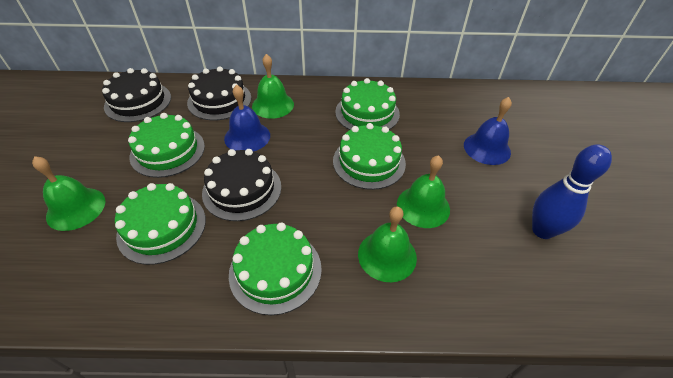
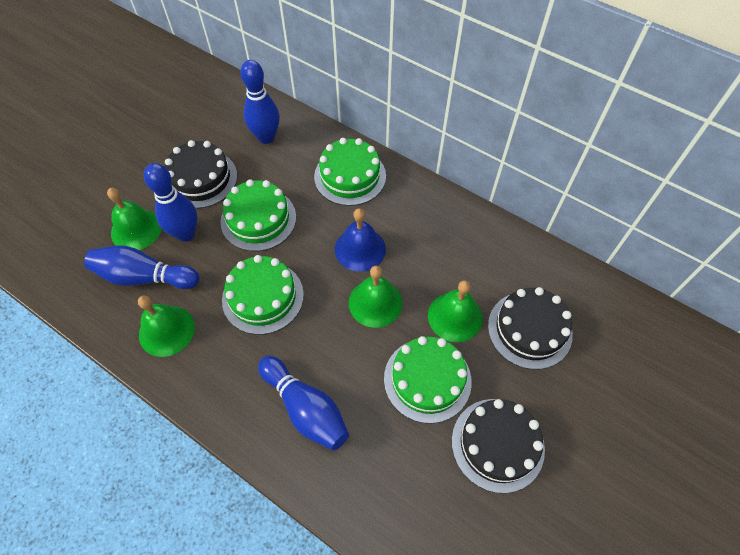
blue bell: [224,85,270,151] [464,97,512,165] = 2 -> [335,208,386,272] = 1
blue bowling pin: [532,145,612,239] = 1 -> [84,245,199,289] [144,163,198,242] [241,60,280,144] [258,356,349,451] = 4
green cake: [115,183,206,265] [128,113,205,178] [229,223,322,315] [333,123,406,190] [335,78,400,130] = 5 -> [221,179,296,251] [222,255,304,335] [314,138,386,206] [384,336,472,424] = 4

